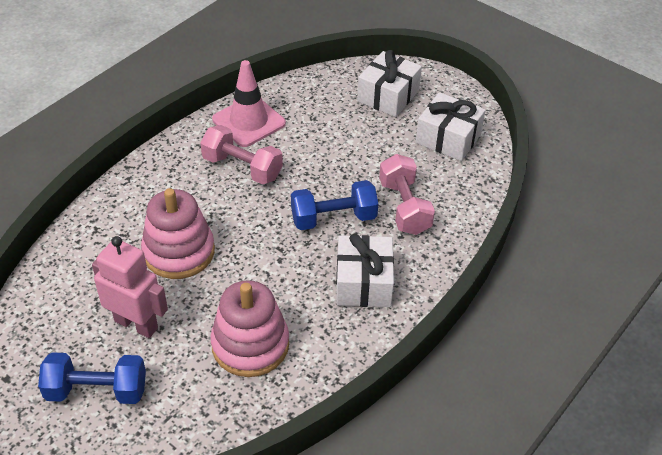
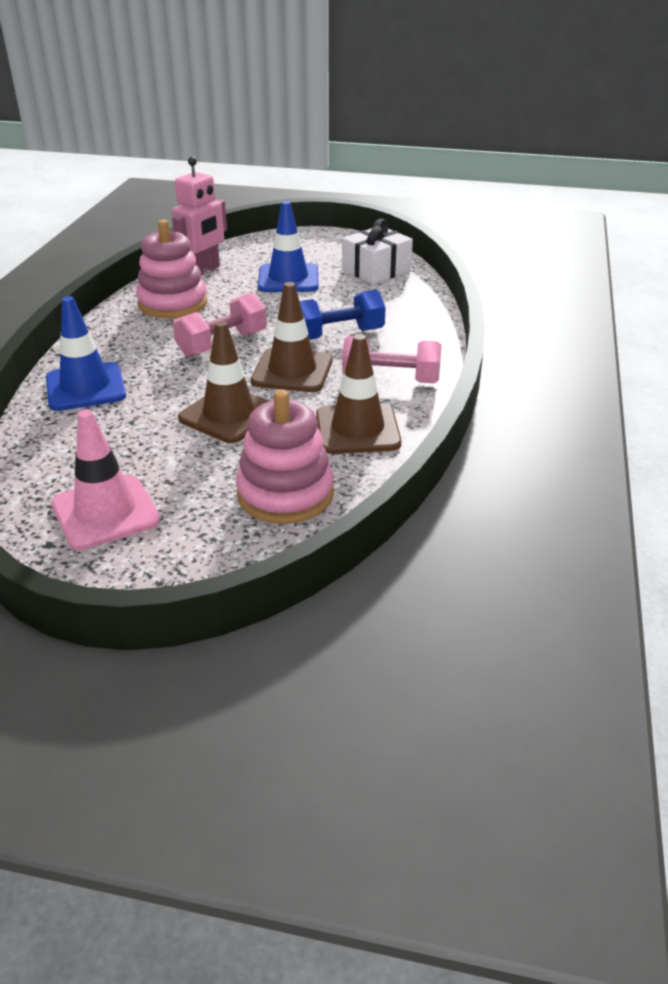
blue dumbbell: [38,352,146,404] [291,180,378,230] = 2 -> [300,290,386,340] = 1
blue traffic cone: none = 0 -> [46,296,126,411] [258,201,319,292] = 2
brown traffic cone: none = 0 -> [178,321,269,443] [251,282,332,392] [316,334,401,454] = 3
white gift: [336,233,394,307] [357,50,422,117] [416,92,486,161] = 3 -> [342,219,413,285] = 1

